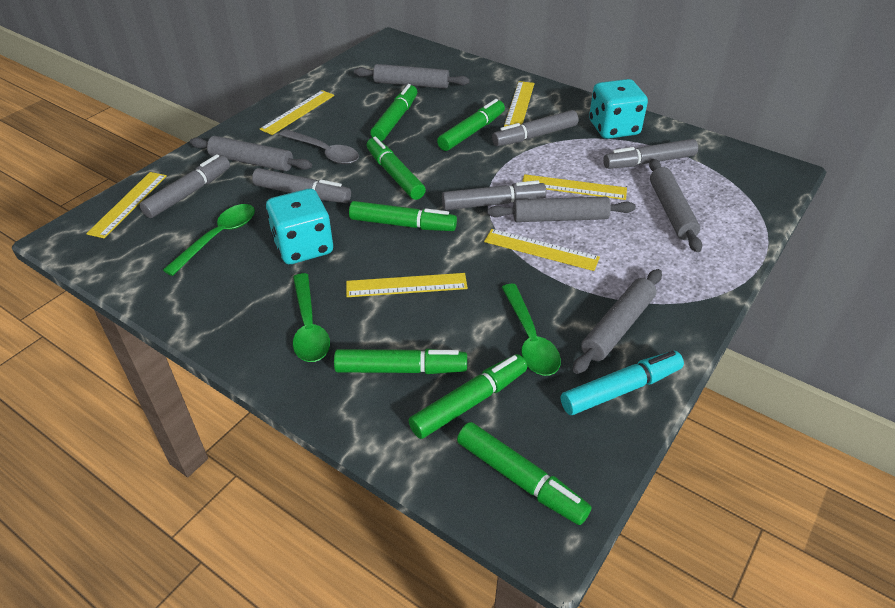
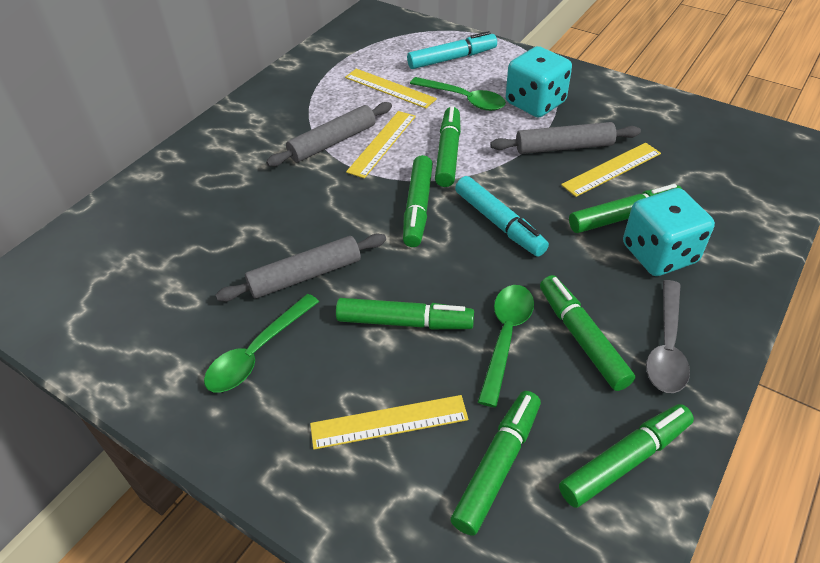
grey marker: [140,154,230,218] [252,168,351,203] [442,180,546,210] [492,110,578,146] [603,139,698,169] = 5 -> none = 0
grey rolling pin: [190,136,312,171] [354,64,470,89] [487,197,636,222] [573,269,662,374] [649,159,702,252] = 5 -> [216,234,386,302] [266,102,392,167] [491,122,641,154] = 3
turquoise marker: [561,351,684,415] = 1 -> [407,31,497,69] [455,176,549,256] = 2
yellow ruler: [86,172,167,238] [260,90,334,135] [346,273,468,297] [484,229,600,271] [504,81,535,127] [522,174,627,200] = 6 -> [310,395,468,450] [345,69,437,108] [346,111,416,178] [561,143,661,197] = 4

